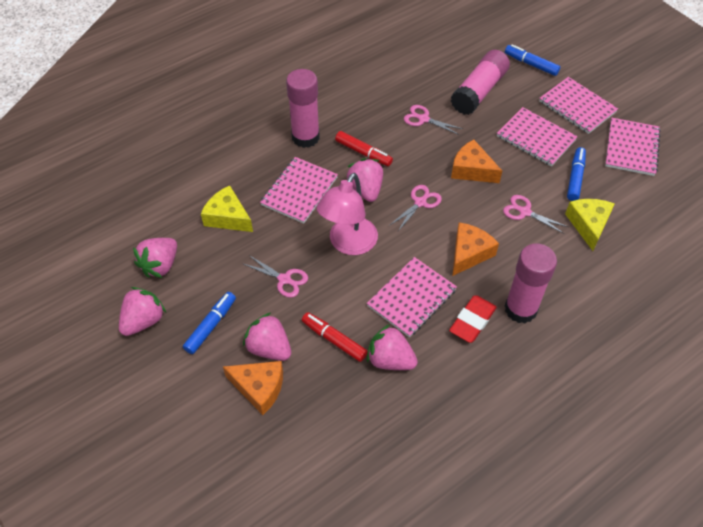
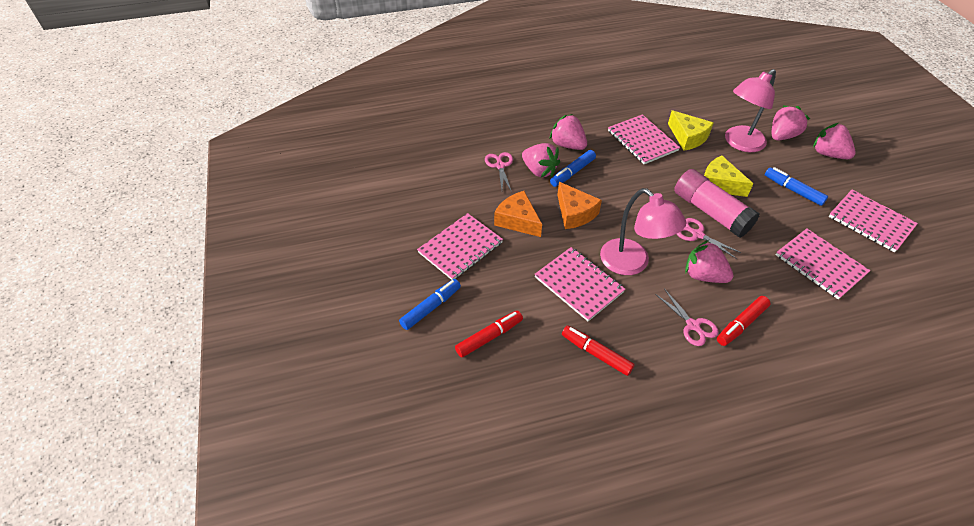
orange cheese: [223,361,283,415] [451,140,502,183] [452,222,499,276] = 3 -> [494,191,542,237] [557,182,602,229] = 2
pink glue stick: [286,69,320,148] [451,50,510,115] [505,244,557,323] = 3 -> [674,169,760,238] = 1
pink lamp: [317,173,378,255] = 1 -> [600,188,686,275] [725,69,776,152] = 2
pink scissors: [244,255,308,298] [389,185,442,231] [404,105,463,135] [503,195,568,234] = 4 -> [485,152,513,192] [655,289,719,346] [677,218,741,258] = 3
red eraser: [449,295,497,343] = 1 -> none = 0
red marker: [302,312,368,362] [335,131,393,166] = 2 -> [455,310,523,358] [562,326,635,376] [717,296,771,346] = 3

